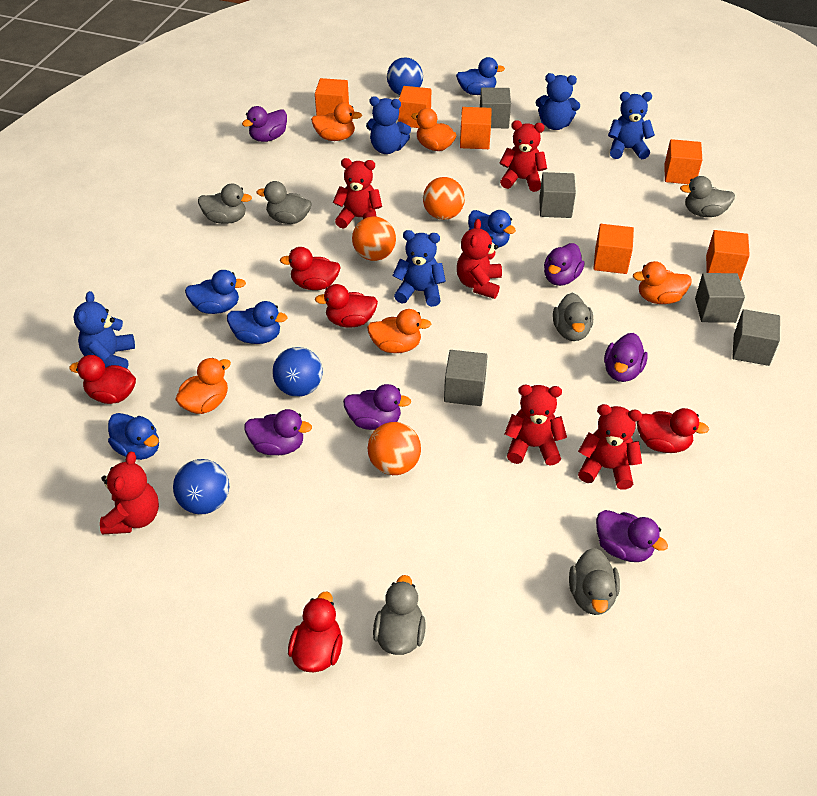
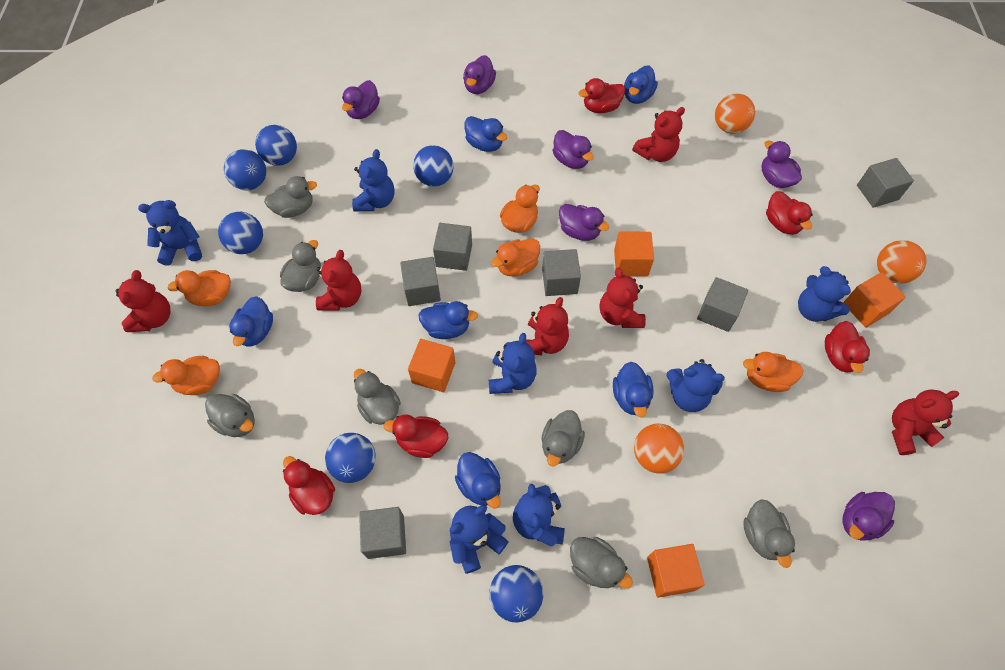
blue ball: [173,459,229,514] [272,347,323,397] [387,58,423,95] = 3 -> [218,212,263,254] [224,149,266,191] [255,125,297,166] [325,433,376,483] [413,145,454,187] [489,565,543,622] = 6
blue duck: [108,413,159,460] [185,270,246,314] [227,301,287,344] [456,57,505,95] [468,210,516,248] = 5 -> [229,296,273,347] [418,301,478,339] [455,452,501,509] [465,116,507,152] [613,362,654,418] [624,66,658,104] = 6
blue teddy bear: [74,291,135,369] [366,96,411,154] [392,230,446,307] [536,73,580,130] [608,92,655,159] = 5 -> [138,200,202,266] [352,149,394,212] [449,505,509,574] [489,333,537,394] [513,484,565,546] [666,359,725,412] [798,266,851,322] = 7
grey cube: [444,350,488,406] [480,88,511,128] [539,172,576,218] [695,273,745,323] [732,309,780,366] = 5 -> [359,507,406,559] [400,257,441,306] [433,223,472,271] [542,249,581,296] [697,277,748,332] [857,158,914,208] = 6
grey duck: [198,184,252,224] [257,181,311,224] [373,575,426,655] [553,293,593,341] [569,548,620,615] [680,176,735,217] = 6 -> [205,394,255,437] [264,176,317,218] [280,240,321,292] [354,369,401,425] [541,410,585,466] [570,537,633,588] [743,499,795,568] = 7
orange cube: [315,78,349,116] [398,86,431,128] [460,107,492,149] [593,224,634,274] [664,139,702,184] [706,230,750,281] = 6 -> [408,339,455,392] [614,232,654,276] [647,544,705,598] [843,272,906,328] = 4

